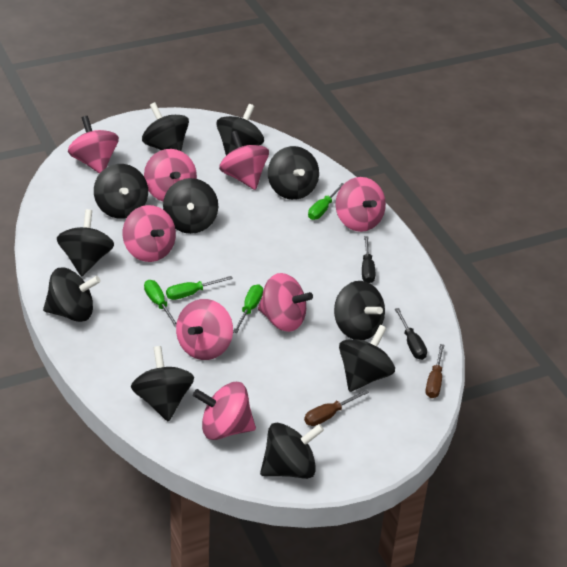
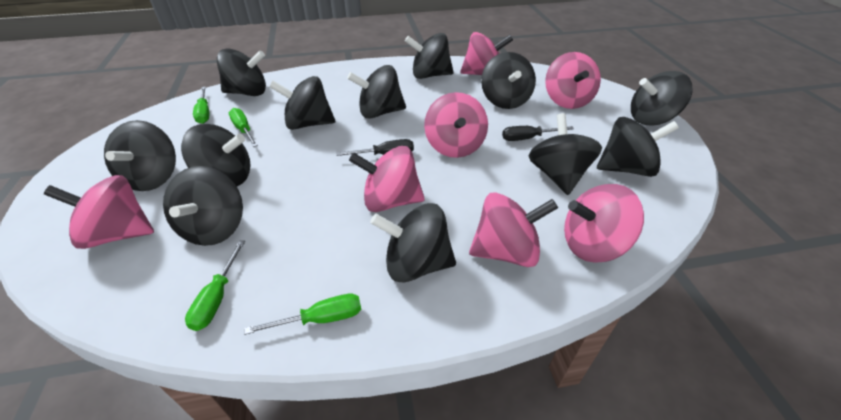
black spinning top: [43,268,101,322] [57,209,114,276] [94,164,148,219] [131,346,194,422] [142,102,189,151] [163,178,218,234] [216,104,264,156] [260,423,324,479] [268,146,319,200] [334,281,385,340] [339,325,395,392] = 11 -> [104,120,176,191] [163,166,243,246] [181,124,250,187] [217,48,266,96] [269,76,335,130] [347,65,406,119] [370,203,456,283] [405,33,454,79] [481,52,536,109] [529,113,602,195] [597,117,679,177] [631,71,693,126] = 12
brown screwdriver: [304,390,369,426] [426,344,444,398] = 2 -> none = 0
pink spinning top: [68,116,119,174] [123,205,176,262] [144,149,197,202] [176,299,233,360] [193,382,256,440] [219,131,269,190] [258,273,313,332] [335,177,386,232] = 8 -> [44,175,154,249] [349,146,425,212] [424,92,488,158] [461,32,513,75] [469,192,558,267] [545,52,601,109] [564,184,644,263] = 7

